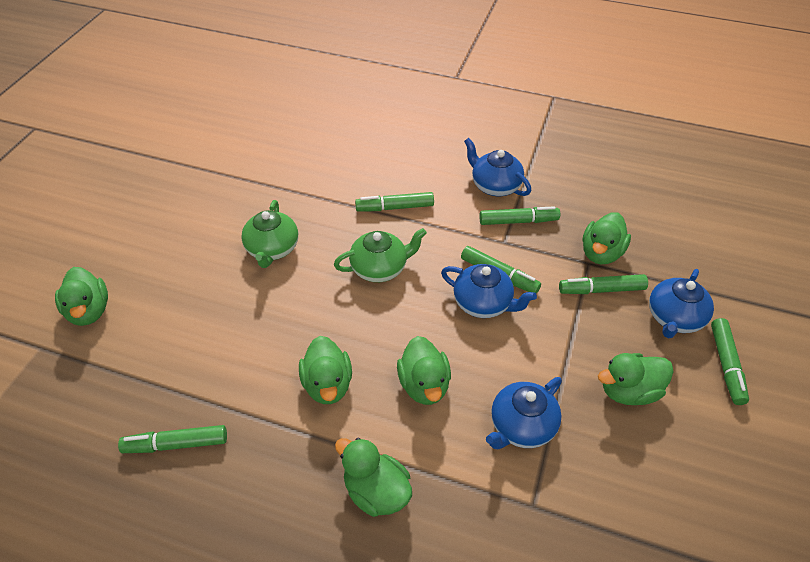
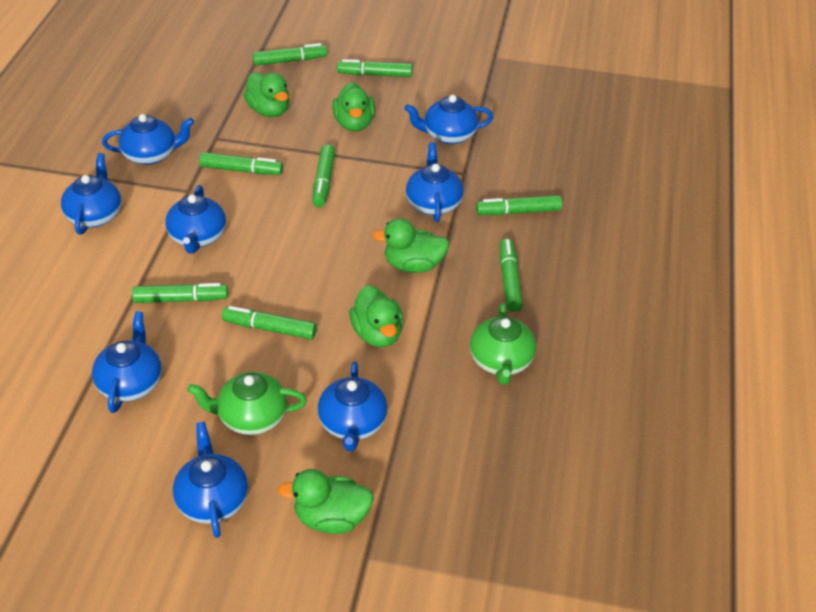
blue teapot: [441,264,537,318] [464,138,531,196] [486,377,562,449] [649,269,714,338] = 4 -> [61,153,122,235] [92,311,162,413] [102,114,194,165] [165,185,226,254] [173,422,248,538] [318,361,388,451] [404,95,493,144] [406,142,463,222] = 8
green duck: [55,267,108,326] [299,336,352,404] [335,438,412,517] [397,336,451,405] [583,212,631,264] [598,353,674,405] = 6 -> [244,72,289,117] [278,469,374,534] [332,82,375,132] [349,285,403,347] [372,218,450,273] = 5
green marker: [118,425,227,453] [355,192,434,211] [461,246,541,294] [479,206,560,225] [559,274,648,294] [711,318,749,405] = 6 -> [132,283,228,303] [199,152,283,175] [222,306,317,339] [253,43,327,66] [312,144,335,207] [337,59,412,77] [476,195,562,215] [500,238,523,312] = 8

